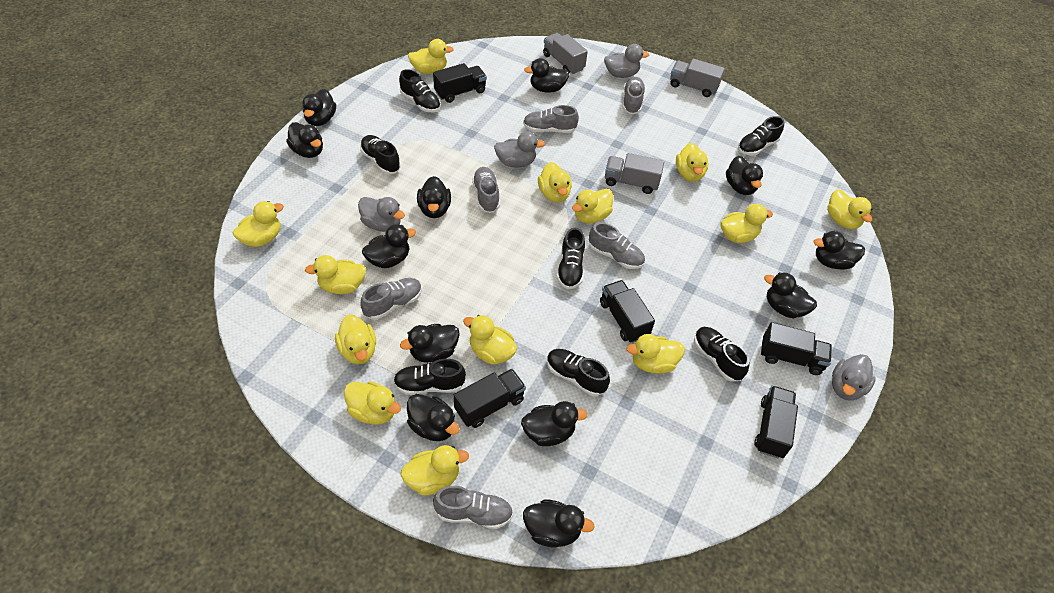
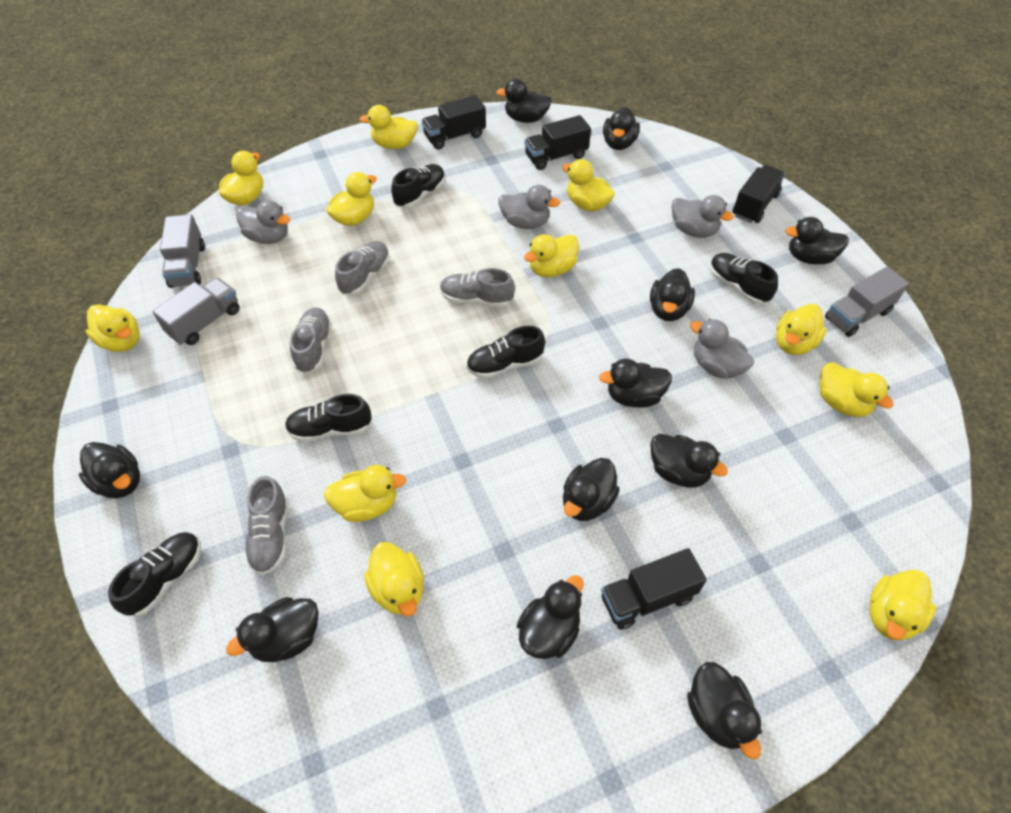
black duck: [286,122,323,158] [302,89,336,126] [362,224,416,268] [400,324,460,363] [407,394,460,441] [417,176,451,218] [521,401,588,446] [523,499,595,547] [524,58,569,93] [726,156,763,195] [764,272,817,318] [814,231,865,269] = 12 -> [79,442,140,499] [226,597,319,662] [496,79,552,123] [517,575,584,659] [563,458,620,521] [599,359,672,408] [603,107,640,150] [650,268,695,321] [650,434,728,487] [687,662,762,759] [785,217,849,265] = 11
black shoe: [360,135,401,174] [393,359,466,395] [399,69,441,112] [547,349,610,396] [557,228,585,289] [694,327,749,382] [738,116,784,155] = 7 -> [108,532,201,616] [285,394,372,442] [391,164,445,208] [466,326,545,379] [710,253,778,304] = 5
black truck: [433,63,487,103] [454,369,526,428] [600,280,655,343] [754,386,798,458] [761,322,832,375] = 5 -> [421,95,486,149] [524,115,591,170] [601,548,707,630] [732,165,785,223] = 4
grey shoe: [360,278,422,320] [433,486,513,529] [472,167,500,213] [523,105,579,133] [589,223,645,269] [623,77,645,114] = 6 -> [244,476,289,576] [290,307,332,374] [335,241,390,295] [440,268,515,308] = 4
yellow duck: [233,201,284,247] [305,255,366,294] [335,314,376,364] [344,381,401,425] [401,445,469,495] [408,39,454,74] [463,315,517,365] [538,162,572,202] [572,189,613,223] [626,334,685,374] [676,143,708,182] [720,204,773,243] [827,189,872,229] = 13 -> [86,304,140,352] [219,151,263,205] [324,465,406,522] [326,172,377,226] [359,105,418,149] [364,542,424,616] [524,234,579,277] [562,159,615,212] [776,304,827,355] [820,362,894,417] [870,570,936,640] = 11

